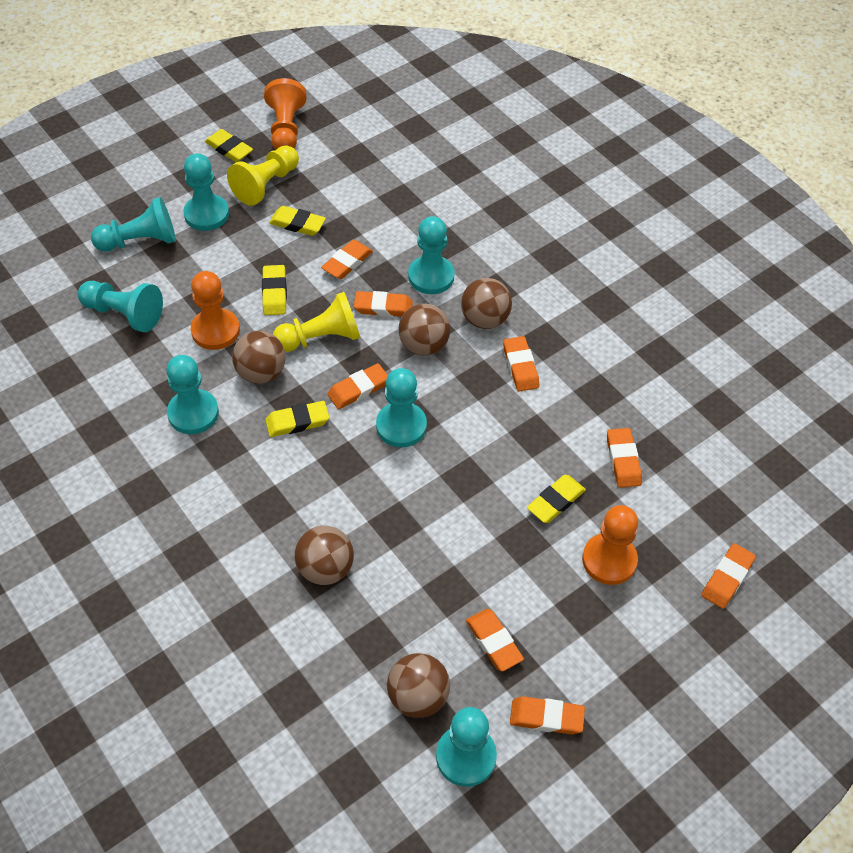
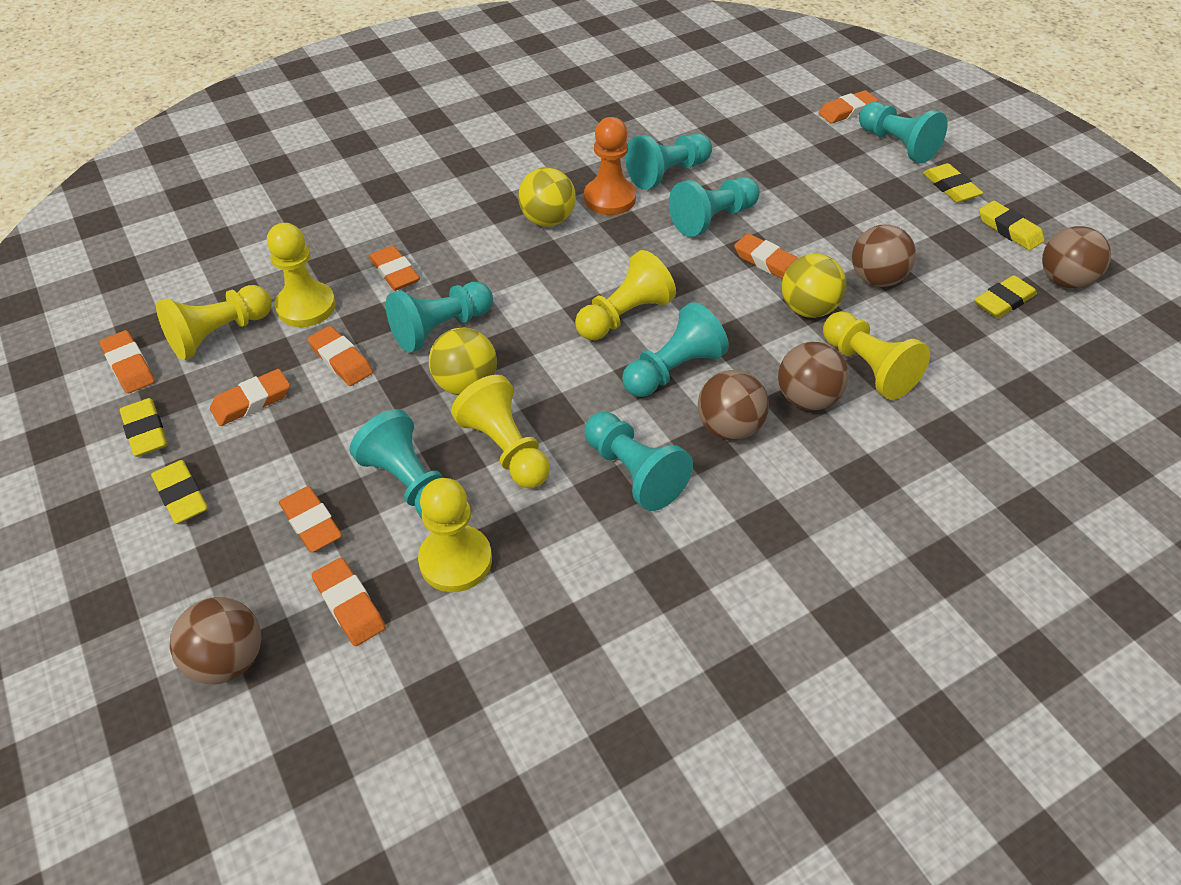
orange pawn: [191,271,240,350] [264,78,306,150] [582,505,638,585] = 3 -> [584,117,636,215] = 1
yellow ball: none = 0 -> [429,328,497,395] [518,167,576,227] [782,254,846,318] = 3
yellow pawn: [227,145,299,206] [273,292,360,352] = 2 -> [156,285,272,360] [267,223,336,327] [418,478,492,592] [451,375,550,488] [575,250,676,340] [823,311,930,400] = 6

